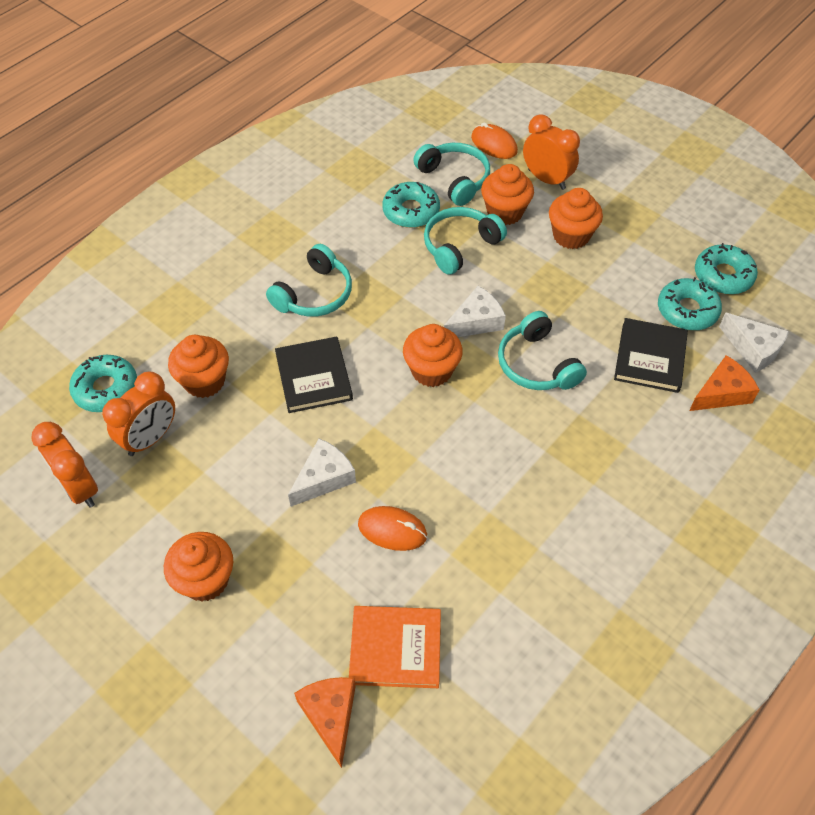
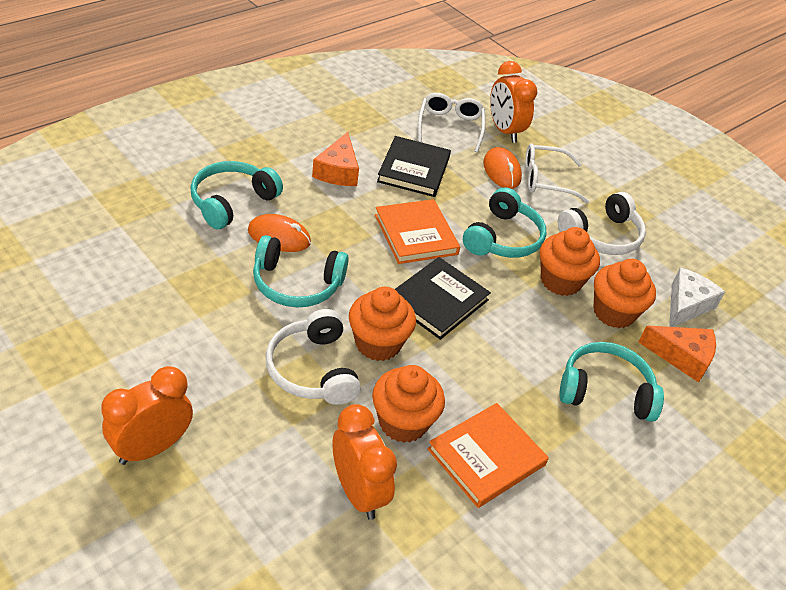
orange book: [349,606,441,688] = 1 -> [375,199,460,264] [427,403,549,508] = 2
orange cupcake: [164,532,233,602] [168,335,229,398] [403,324,463,387] [481,164,534,225] [549,188,603,249] = 5 -> [349,287,416,361] [372,365,445,443] [540,227,600,296] [593,259,656,328] = 4
turquoise donut: [69,355,137,412] [382,182,440,228] [658,277,722,330] [695,243,758,294] = 4 -> none = 0
white cheese: [288,439,356,507] [444,286,506,337] [719,312,789,373] = 3 -> [669,267,725,327] = 1
white glasses: none = 0 -> [418,93,485,152] [525,143,589,204] = 2
white headphones: none = 0 -> [265,309,361,405] [558,192,646,255] = 2

